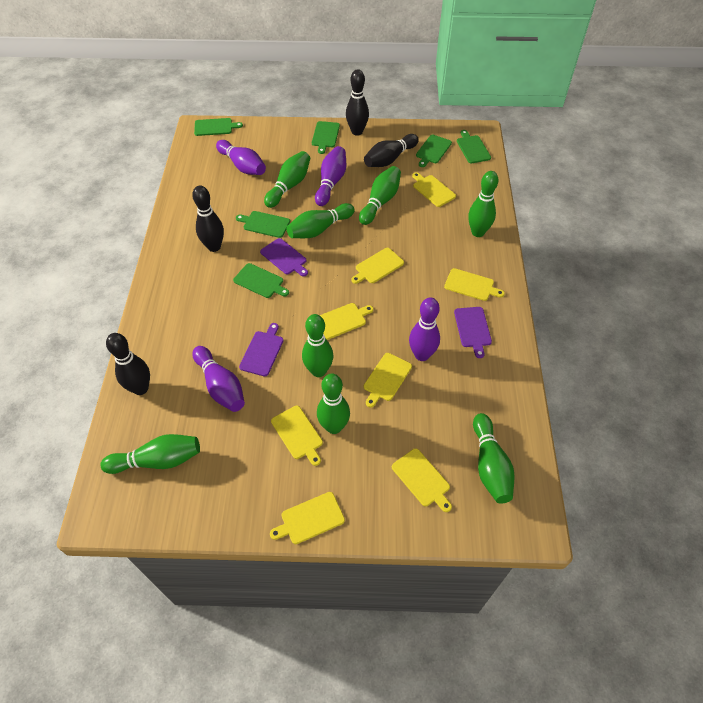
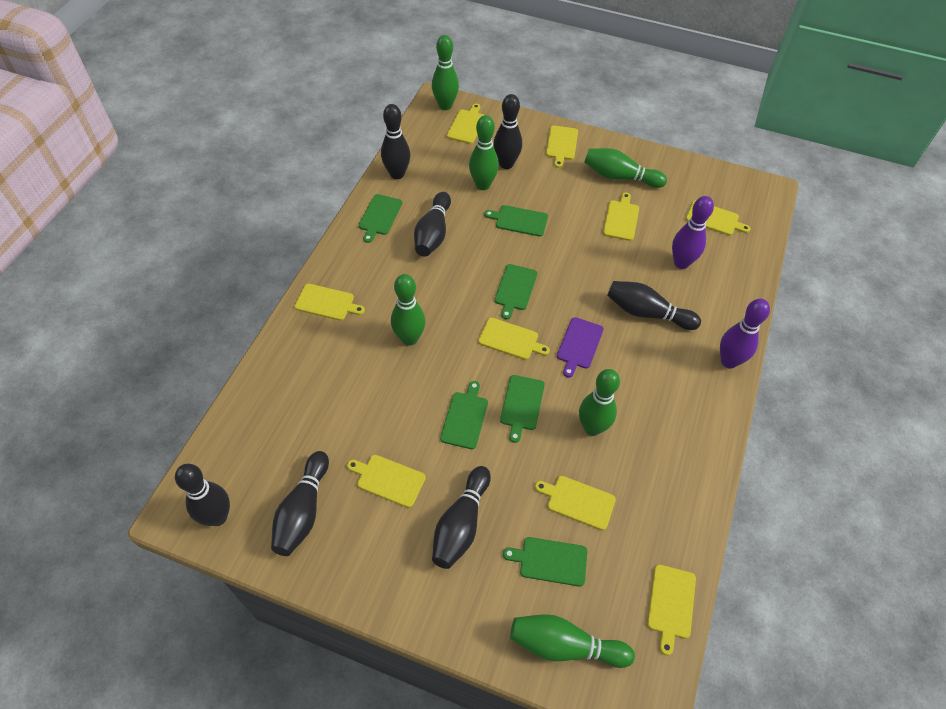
black bowling pin: [106,333,150,395] [192,186,224,252] [346,69,369,136] [364,134,419,167] = 4 -> [175,464,230,526] [271,451,329,556] [381,104,410,179] [414,192,451,257] [432,466,491,569] [493,94,522,169] [607,281,701,330] = 7
green bowling pin: [100,434,200,474] [264,151,310,208] [286,203,355,238] [302,314,333,377] [317,374,350,434] [359,166,401,225] [468,171,498,237] [473,413,515,504] = 8 -> [391,274,426,346] [432,35,459,110] [469,115,499,190] [510,614,635,668] [579,369,620,436] [584,148,667,188] = 6
purple bowling pin: [192,346,245,412] [216,140,266,175] [315,146,346,206] [409,297,440,361] = 4 -> [672,196,714,269] [720,299,770,368] = 2
purple cutting board: [239,323,284,376] [260,238,308,277] [454,307,492,358] = 3 -> [557,317,604,378] = 1
yellow cutting board: [270,492,345,544] [271,406,323,466] [320,303,373,340] [351,248,404,284] [364,353,412,407] [392,448,452,512] [412,172,456,207] [444,268,505,301] = 8 -> [295,284,365,321] [347,455,426,508] [447,104,484,144] [478,318,550,360] [535,476,616,530] [546,126,578,168] [603,193,639,241] [647,565,696,655] [686,200,751,236] = 9

